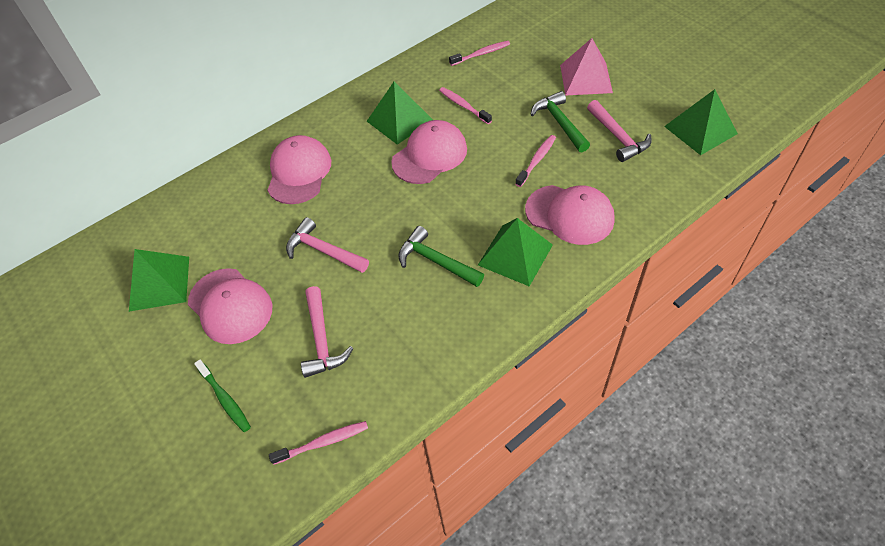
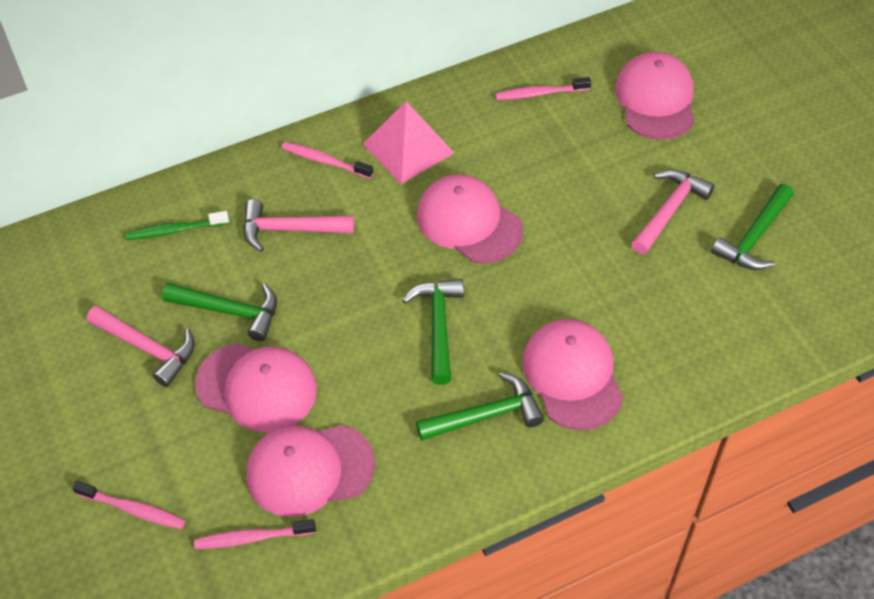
green hammer: [398,226,484,287] [530,91,590,152] = 2 -> [162,283,277,341] [402,279,464,385] [416,372,544,441] [711,184,794,270] = 4
green pyramid: [129,249,189,312] [367,82,433,145] [478,218,553,286] [664,89,738,155] = 4 -> none = 0
pink cap: [188,268,272,344] [267,135,331,204] [391,120,467,184] [525,185,615,245] = 4 -> [195,343,317,433] [246,425,375,517] [417,174,523,264] [522,319,623,430] [615,52,694,140] = 5

